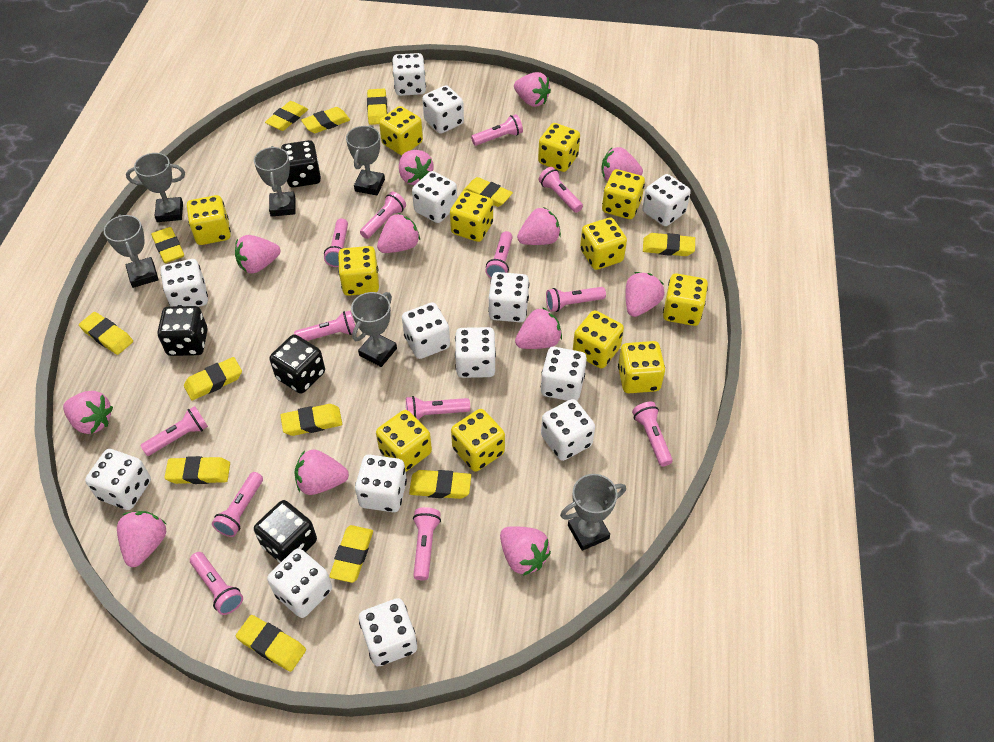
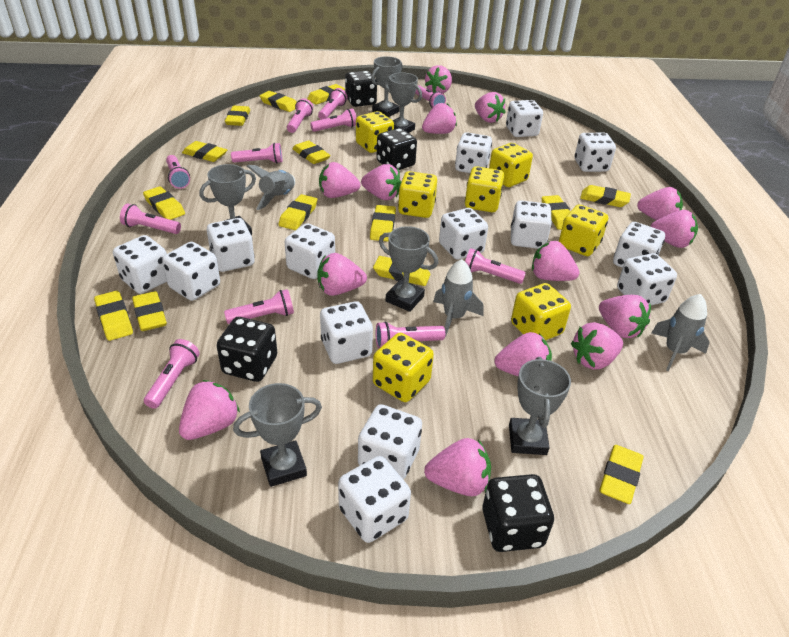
grey rocket: none = 0 -> [247,165,295,210] [433,259,483,337] [651,294,710,371] = 3
pink flashlight: [140,406,208,456] [190,552,243,615] [212,472,263,537] [294,310,355,341] [324,218,348,267] [360,192,406,239] [406,396,470,419] [413,507,441,580] [471,114,523,146] [485,231,513,278] [539,167,583,213] [546,287,606,312] [632,402,673,466] = 13 -> [120,204,181,234] [144,339,200,409] [166,155,190,189] [224,289,294,324] [231,143,282,163] [287,98,313,133] [310,108,357,132] [318,88,347,119] [376,321,445,349] [415,85,446,108] [465,248,526,284] = 11
pink strawberry: [63,391,113,434] [117,511,166,567] [235,235,280,274] [294,450,349,495] [377,213,420,253] [399,150,434,185] [500,526,551,576] [514,72,551,107] [515,307,562,349] [517,207,561,245] [602,147,643,181] [626,272,665,317] = 12 -> [179,380,240,440] [317,253,367,296] [319,162,360,198] [361,164,401,200] [422,103,457,134] [424,438,491,496] [425,65,452,93] [475,92,506,123] [494,332,552,376] [532,241,580,281] [571,322,623,370] [599,295,651,338] [637,187,683,220] [650,210,698,248] = 14
yellow dice: [187,195,231,245] [338,246,379,296] [376,410,432,472] [379,106,423,155] [450,190,493,242] [451,409,505,472] [538,123,580,172] [573,310,624,368] [580,217,627,270] [602,169,645,219] [618,341,665,393] [663,273,708,326] = 12 -> [356,111,394,153] [373,333,434,402] [398,171,437,218] [465,166,504,212] [489,143,533,187] [511,283,571,341] [559,205,608,256] = 7
yellow eraser: [79,312,133,355] [151,227,184,263] [164,456,230,484] [184,357,242,400] [236,615,306,672] [265,101,308,131] [280,404,342,436] [301,107,350,133] [329,525,373,583] [367,89,387,125] [409,470,471,499] [463,177,513,207] [643,233,695,256] = 13 -> [94,291,133,341] [132,291,167,331] [143,186,185,220] [182,141,227,162] [225,106,250,126] [260,91,297,112] [278,194,317,230] [293,141,330,164] [307,84,345,105] [370,205,396,241] [373,256,431,286] [542,195,570,230] [580,185,631,207] [599,445,644,504] = 14

